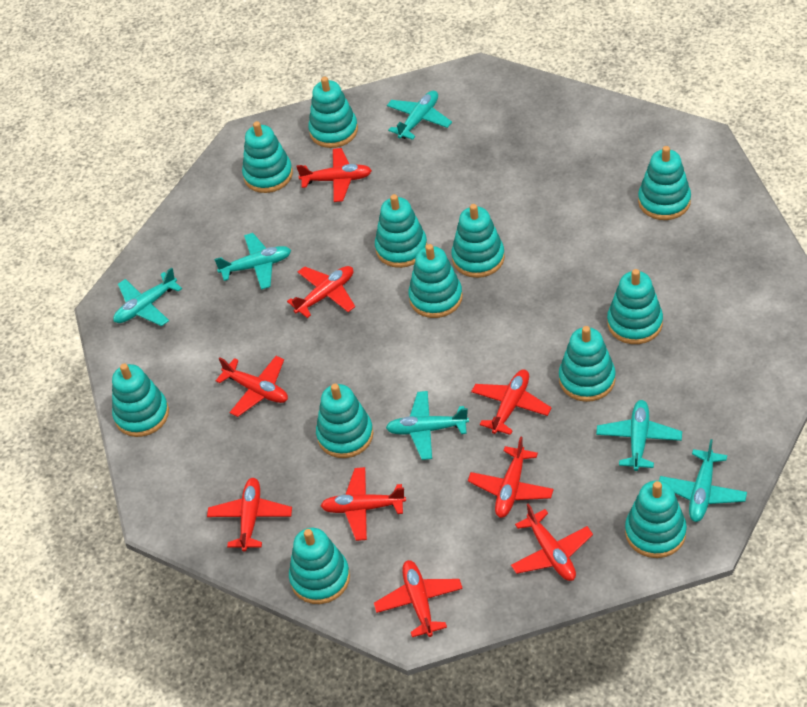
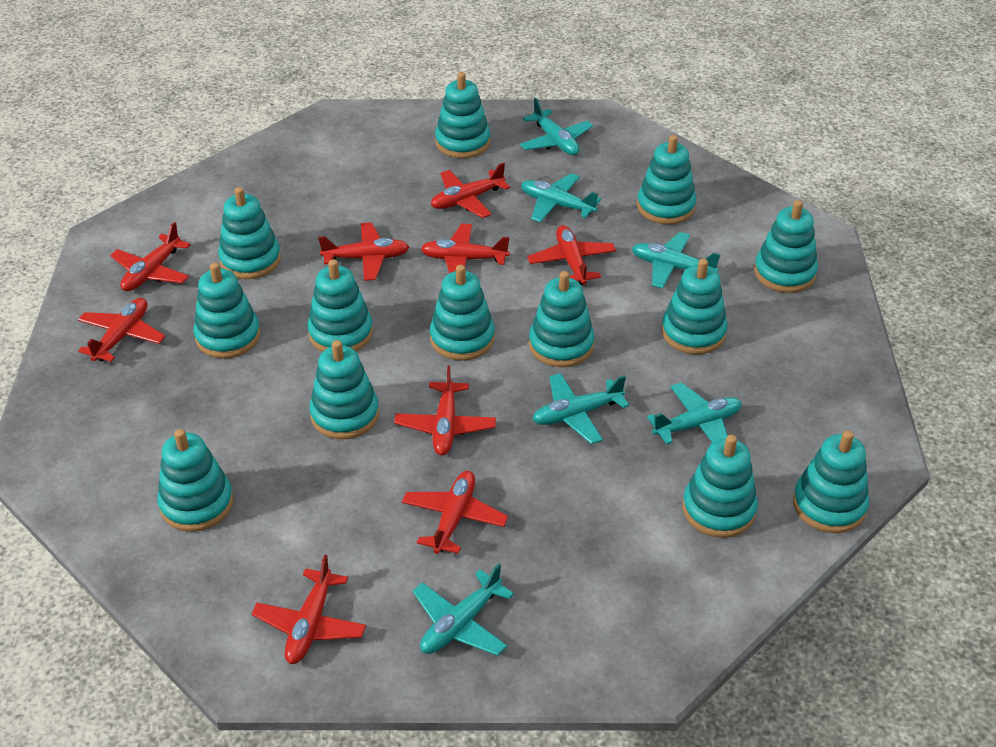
turquoise stacking toy: [112,364,169,437] [242,121,293,193] [289,528,350,604] [308,77,358,148] [316,384,374,458] [375,194,427,268] [408,244,463,318] [451,204,505,278] [559,326,616,402] [607,269,663,344] [625,480,687,558] [638,146,691,220] = 12 -> [157,429,233,532] [193,263,260,358] [218,187,281,279] [307,259,373,352] [309,340,379,439] [430,265,495,361] [435,72,490,158] [529,271,594,367] [637,135,696,225] [661,259,727,354] [682,435,758,538] [754,200,818,293] [793,430,869,533] = 13

